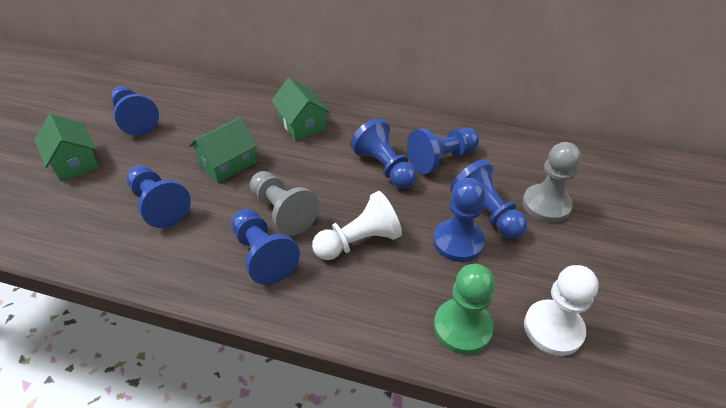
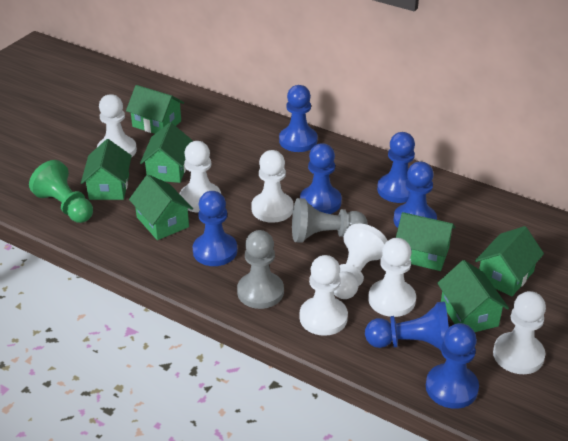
green house: [34,114,99,182] [189,117,257,183] [271,78,330,140] = 3 -> [81,139,132,200] [126,85,184,134] [129,174,193,240] [140,122,193,183] [396,212,456,271] [437,260,509,332] [475,226,544,297] = 7
white pawn: [312,191,402,260] [524,265,599,356] = 2 -> [97,94,137,158] [180,141,221,213] [251,150,294,223] [299,255,348,336] [334,223,388,299] [368,238,416,317] [493,291,546,374] = 7

